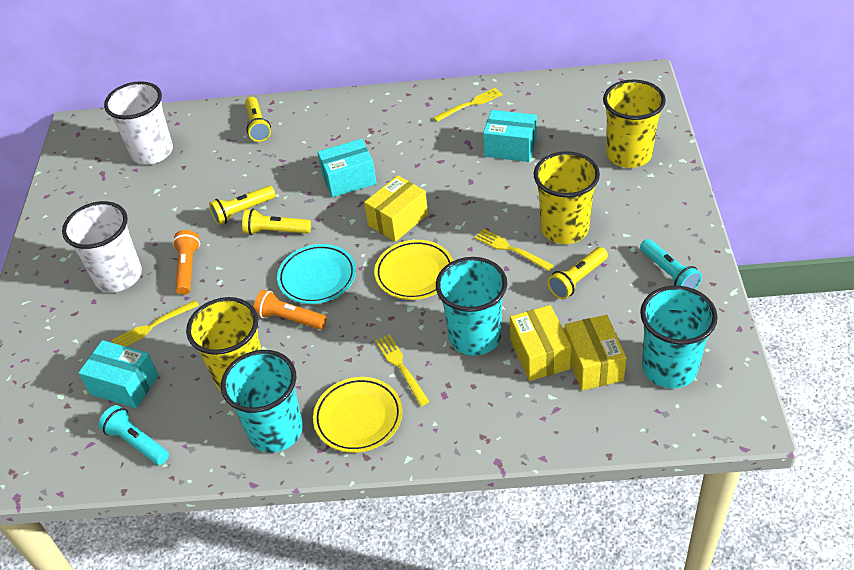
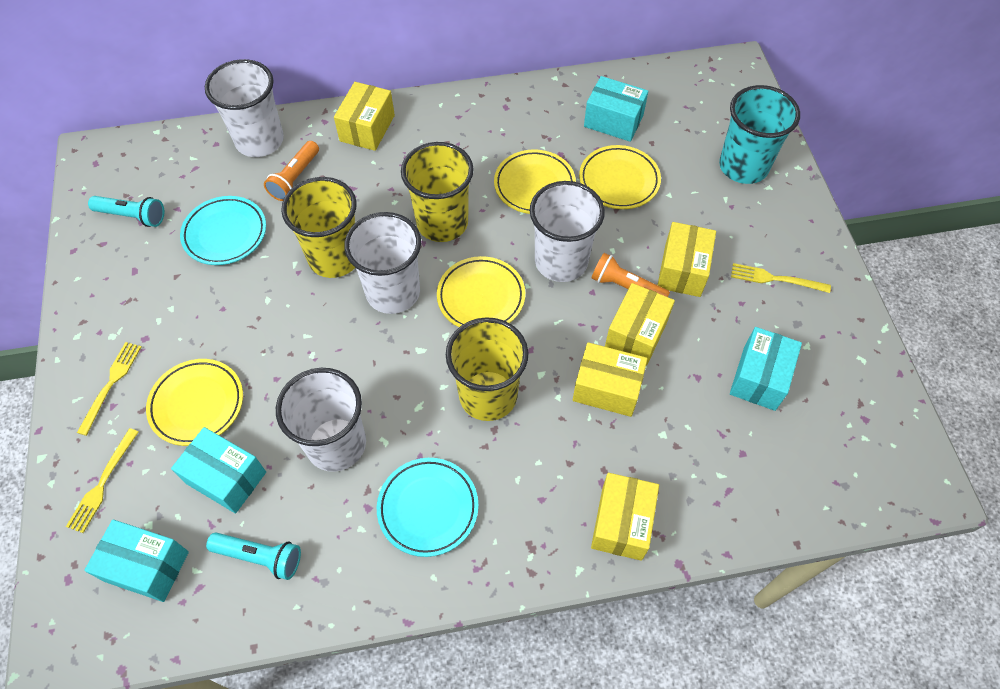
turquoise box: [78,340,158,408] [317,139,377,197] [483,110,537,162] = 3 -> [84,520,189,602] [171,427,266,513] [584,76,648,142] [730,327,802,411] = 4
turquoise cup: [221,350,303,453] [436,257,507,356] [640,286,718,388] = 3 -> [719,85,800,184] = 1
turquoise plate: [277,244,356,304] = 1 -> [180,196,266,265] [377,458,478,557] = 2
white cup: [62,201,142,292] [104,81,173,165] = 2 -> [205,59,284,157] [276,368,366,472] [344,212,421,314] [530,181,605,282] = 4
yellow box: [364,175,428,242] [510,305,571,381] [565,315,627,391] = 3 -> [334,82,395,151] [573,342,648,417] [591,473,659,561] [605,283,675,365] [658,222,716,297] = 5
yellow flashlight: [209,186,276,225] [242,209,311,235] [245,97,271,142] [547,247,608,299] = 4 -> none = 0
yellow fork: [112,300,199,347] [375,334,429,406] [433,88,503,122] [474,229,554,271] = 4 -> [66,428,139,533] [77,342,141,436] [731,263,831,293] = 3
yellow plate: [313,377,402,453] [374,240,453,300] = 2 -> [146,359,243,446] [437,256,525,327] [494,149,576,214] [579,145,661,209] = 4

